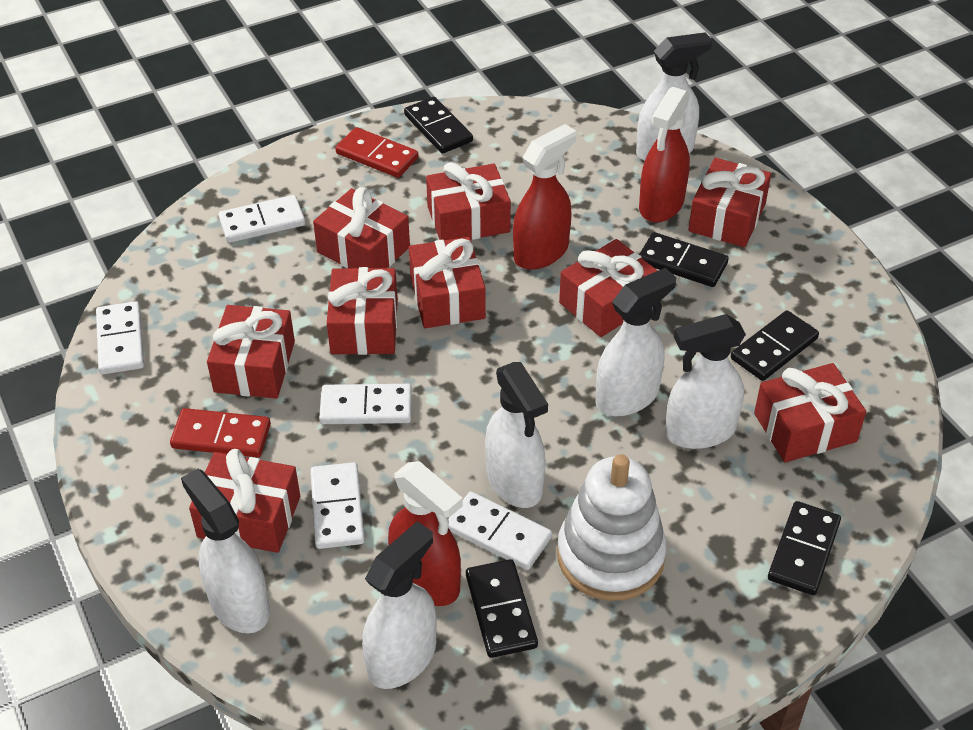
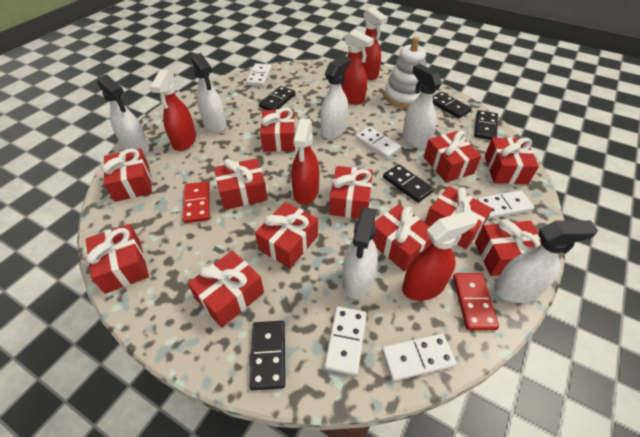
red gift: [189,449,300,553] [207,305,295,399] [313,187,410,268] [327,267,398,355] [409,237,486,328] [426,162,511,240] [559,239,658,337] [688,158,771,247] [754,363,866,462] = 9 -> [86,224,149,294] [102,148,152,202] [188,251,264,328] [214,158,268,210] [255,202,318,268] [260,108,295,152] [329,166,373,219] [373,204,432,271] [424,131,482,182] [425,186,492,249] [475,219,541,276] [485,137,539,184] = 12
red spray bottle: [388,461,463,606] [513,124,576,270] [639,87,690,222] = 3 -> [150,70,196,151] [291,118,319,205] [341,29,374,105] [360,7,388,80] [402,210,478,301] = 5

